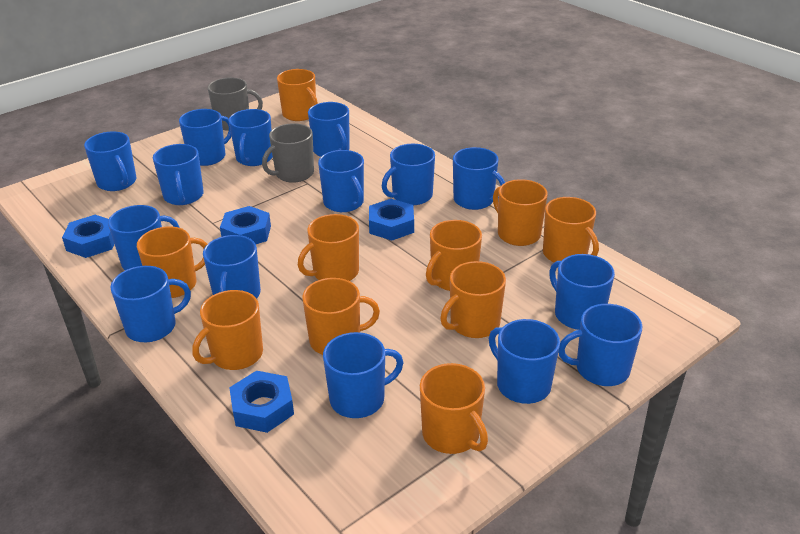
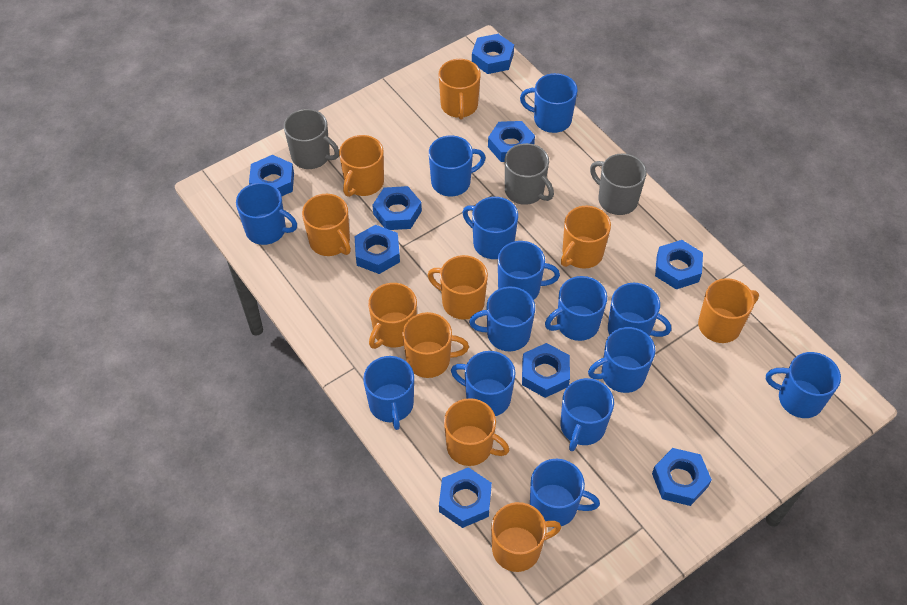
blue mug: [84,131,137,191] [108,205,180,270] [110,266,191,342] [153,144,204,205] [179,109,231,166] [203,235,261,299] [229,109,273,166] [308,102,350,157] [318,150,364,212] [323,332,404,418] [382,144,435,205] [453,147,505,210] [489,319,560,404] [549,254,615,330] [559,304,642,386] = 15 -> [236,183,297,245] [363,356,414,430] [429,135,486,196] [451,351,516,416] [463,197,518,259] [469,287,535,351] [498,241,560,300] [520,73,578,133] [530,459,600,526] [545,276,607,341] [561,378,614,451] [588,327,655,393] [608,283,671,337] [766,352,841,418] = 14
blue nut: [62,215,114,258] [220,206,271,244] [229,371,294,433] [369,199,414,241] = 4 -> [249,155,294,196] [354,225,400,274] [372,186,422,230] [439,467,492,528] [472,34,514,74] [488,121,535,162] [522,343,570,398] [652,448,712,506] [655,240,703,289] = 9
grey mug: [208,78,263,131] [262,123,314,183] = 2 -> [284,109,339,169] [505,143,554,205] [590,153,647,215] = 3

